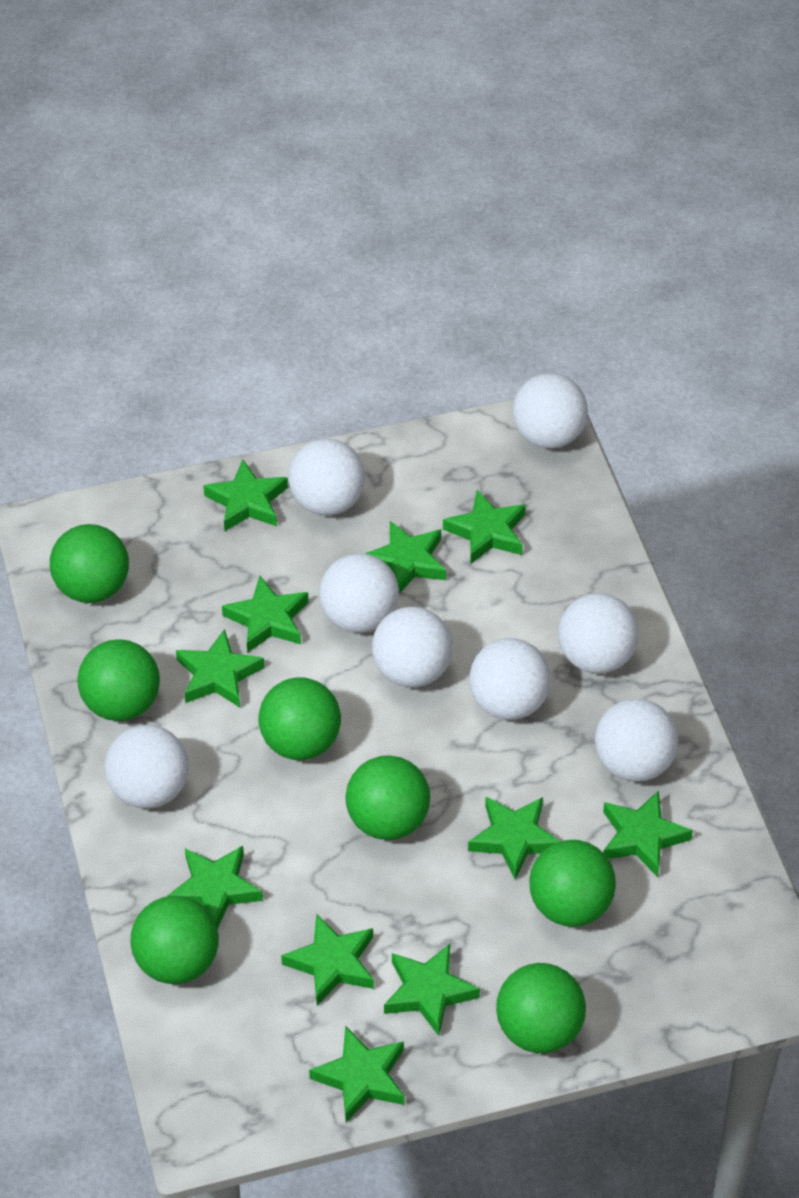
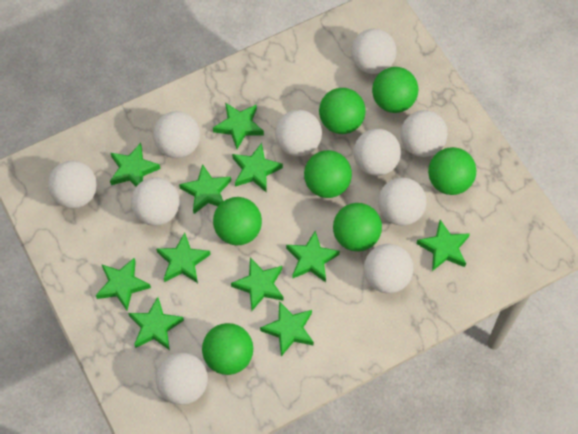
white ball: [105,725,189,809] [288,439,365,515] [319,553,399,633] [372,607,453,687] [469,638,551,720] [512,373,588,449] [558,593,639,674] [595,699,678,782] = 8 -> [48,161,97,209] [131,177,179,226] [153,111,200,158] [156,353,208,405] [275,110,322,157] [351,29,397,74] [354,129,401,176] [364,244,413,293] [378,177,427,226] [401,110,448,157] = 10

